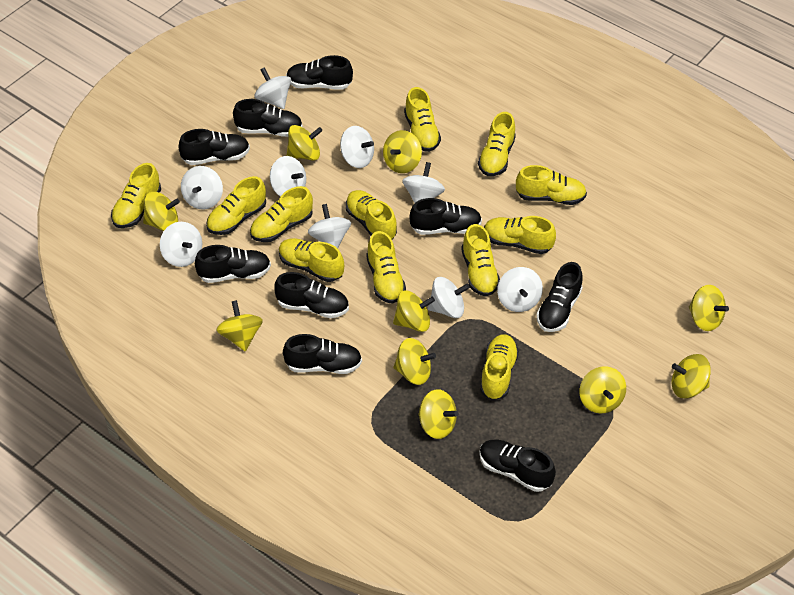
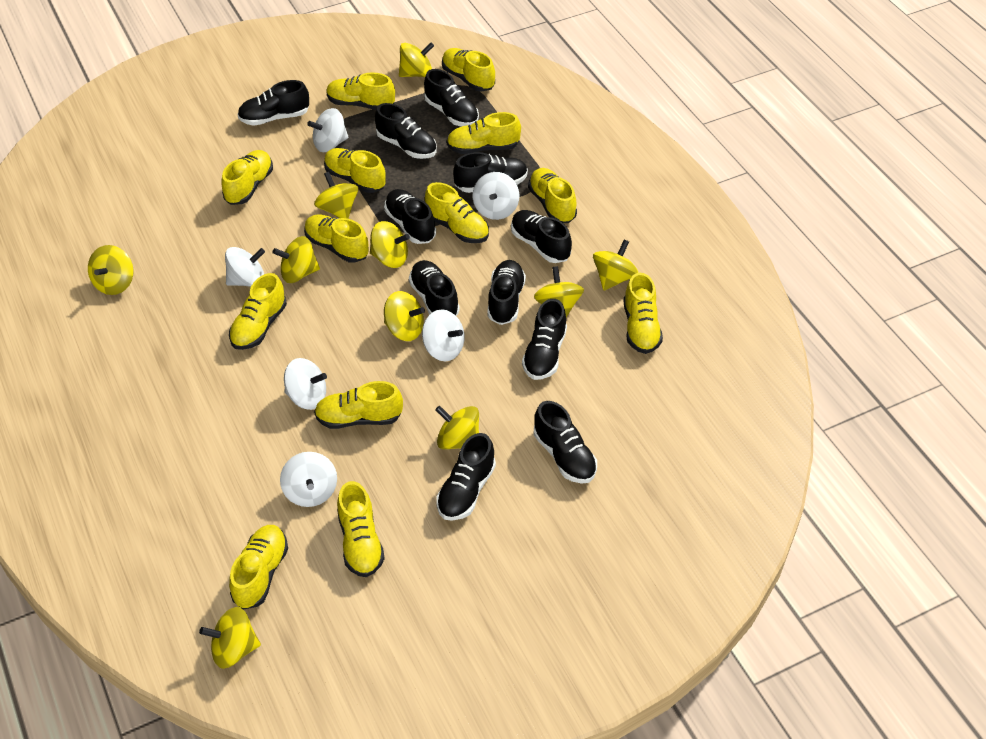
black shoe: [179,129,250,165] [195,245,271,283] [233,99,303,137] [274,272,349,318] [283,334,362,374] [286,55,353,90] [410,198,482,235] [479,440,556,492] [536,262,583,332] = 9 -> [237,80,309,126] [375,103,437,159] [384,189,436,244] [409,260,460,316] [424,69,479,127] [436,433,496,521] [453,152,528,193] [487,260,526,325] [511,210,572,263] [522,299,567,380] [534,401,597,484] = 11
white spinning top: [160,222,202,267] [181,166,223,210] [254,67,291,109] [270,156,306,197] [308,204,351,248] [340,126,374,168] [402,162,445,203] [428,277,470,318] [497,267,543,312] = 9 -> [225,247,265,287] [280,452,337,507] [284,358,327,410] [307,108,348,152] [422,309,465,361] [473,172,519,220] = 6
yellow shoe: [111,163,161,228] [206,176,266,235] [250,186,313,242] [279,238,344,282] [346,190,397,240] [366,231,406,304] [404,87,441,152] [461,224,500,297] [478,112,516,176] [480,334,519,400] [484,216,556,254] [516,165,587,205] = 12 -> [221,150,273,205] [229,273,287,350] [229,525,288,610] [304,214,369,263] [314,381,403,429] [324,148,386,193] [327,72,395,110] [337,481,385,577] [425,182,489,243] [442,48,495,92] [447,112,521,154] [528,168,577,223] [624,272,663,354] = 13

